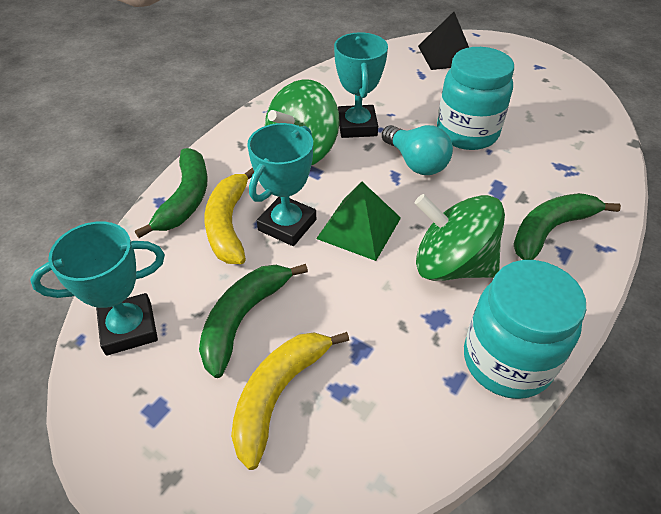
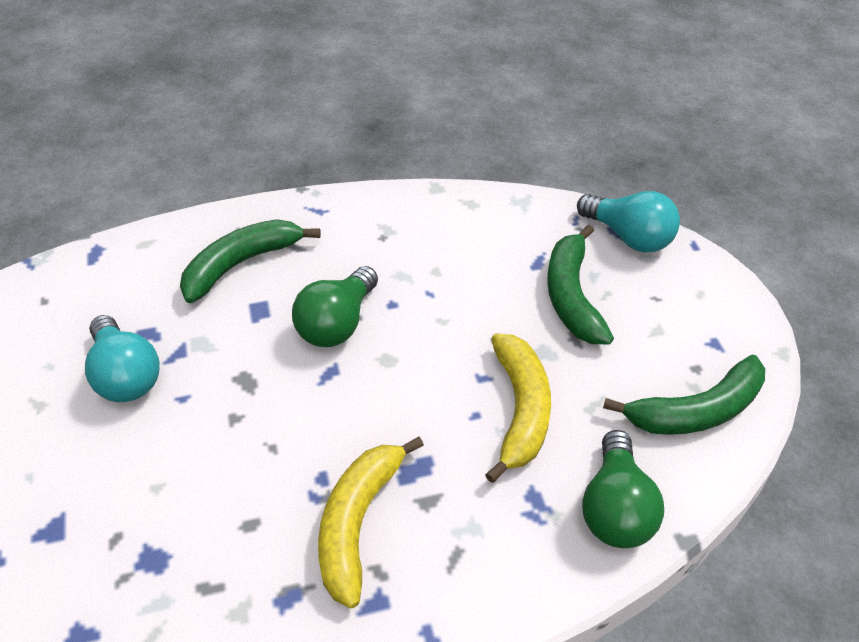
black pyramid: [418,12,469,70] = 1 -> none = 0
green light bulb: none = 0 -> [292,266,378,347] [582,430,664,548] = 2
green pyramid: [316,182,401,261] = 1 -> none = 0
green spinning top: [265,79,340,165] [415,194,505,281] = 2 -> none = 0
turquoise jar: [437,47,514,150] [464,260,586,399] = 2 -> none = 0
turquoise light bulb: [382,125,453,175] = 1 -> [85,315,160,402] [577,191,680,253] = 2
turquoise trophy: [30,221,165,356] [247,123,316,246] [334,32,388,138] = 3 -> none = 0

